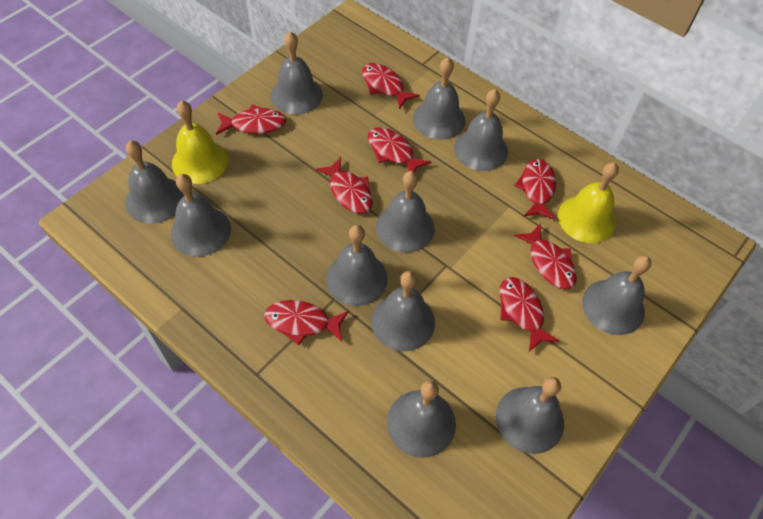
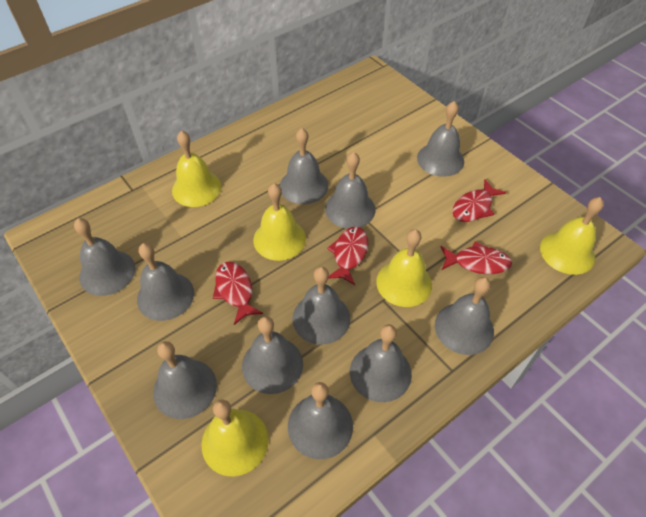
red fish: [216,104,286,135] [264,300,349,345] [315,157,373,214] [362,63,420,110] [368,127,431,172] [500,277,560,352] [514,159,556,220] [514,224,577,289] = 8 -> [213,262,263,325] [327,227,368,285] [441,242,512,274] [452,179,506,222] = 4
yellow bell: [172,100,228,184] [558,162,619,243] = 2 -> [172,131,221,207] [201,399,269,476] [253,183,306,261] [376,229,432,307] [540,197,604,275] = 5

